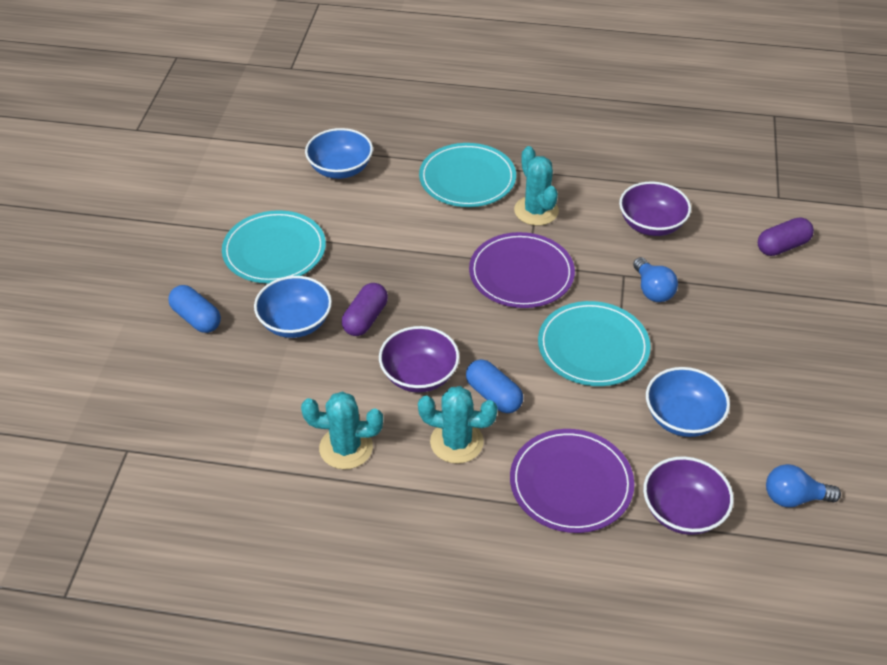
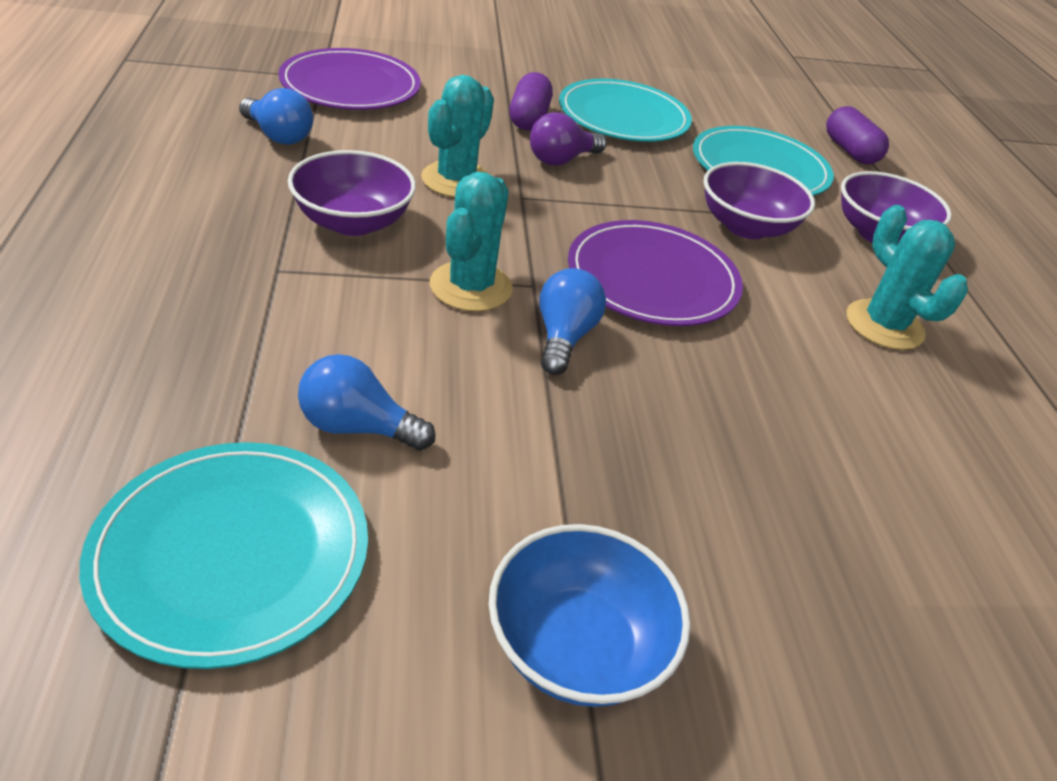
blue bowl: [254,276,332,338] [305,128,373,179] [646,367,730,437] = 3 -> [489,524,691,707] = 1
blue capsule: [168,285,221,333] [466,359,523,413] = 2 -> none = 0
blue light bulb: [633,257,678,302] [766,464,841,507] = 2 -> [239,88,313,145] [298,354,435,451] [539,268,606,375] = 3
purple light bulb: none = 0 -> [530,112,606,166] = 1

